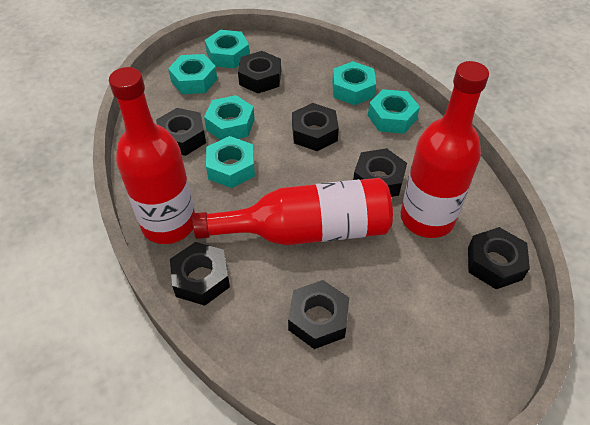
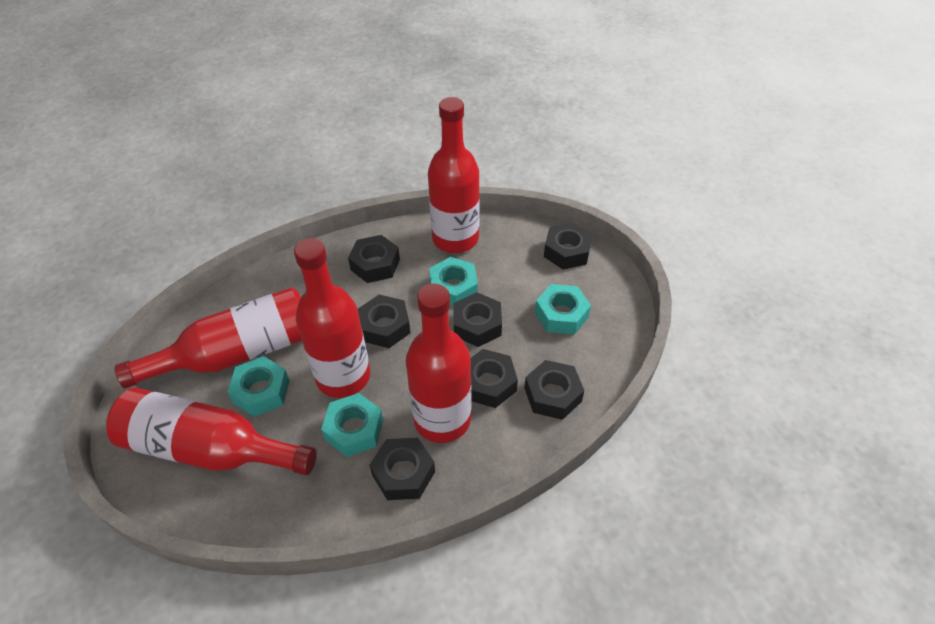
red bottle: [109,67,195,244] [193,178,393,245] [401,61,489,238] = 3 -> [106,387,317,475] [115,288,302,388] [294,238,370,398] [406,283,472,443] [428,97,480,253] = 5
turquoise nut: [168,54,217,94] [204,95,255,140] [205,30,249,68] [206,136,255,188] [332,61,376,105] [368,89,420,134] = 6 -> [227,356,290,417] [321,393,383,457] [429,257,478,307] [535,284,591,335] = 4

